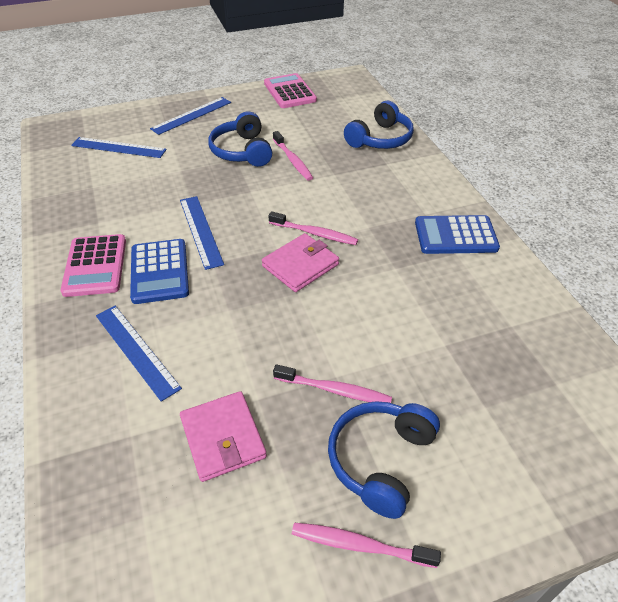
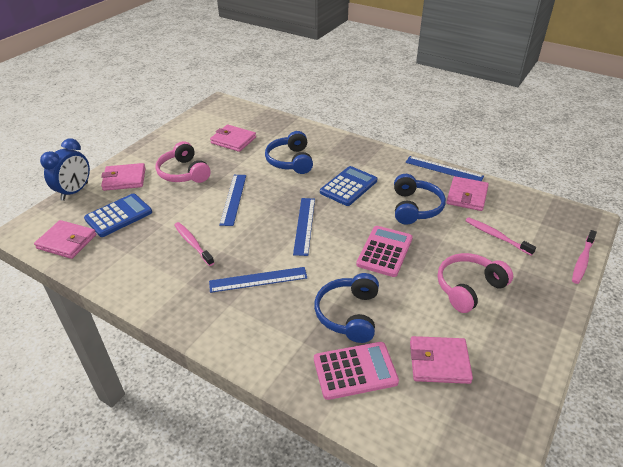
blue clock: none = 0 -> [40,138,90,201] = 1
pink headphones: none = 0 -> [155,141,211,183] [437,253,513,313] = 2
pink toothbrush: [268,211,358,245] [273,131,313,181] [273,364,392,403] [292,523,441,568] = 4 -> [174,222,214,266] [465,217,536,256] [572,230,597,284] = 3
pink wallet: [180,391,267,482] [262,233,339,292] = 2 -> [34,220,96,259] [101,163,145,191] [210,125,256,152] [410,336,473,384] [446,176,489,211] = 5

